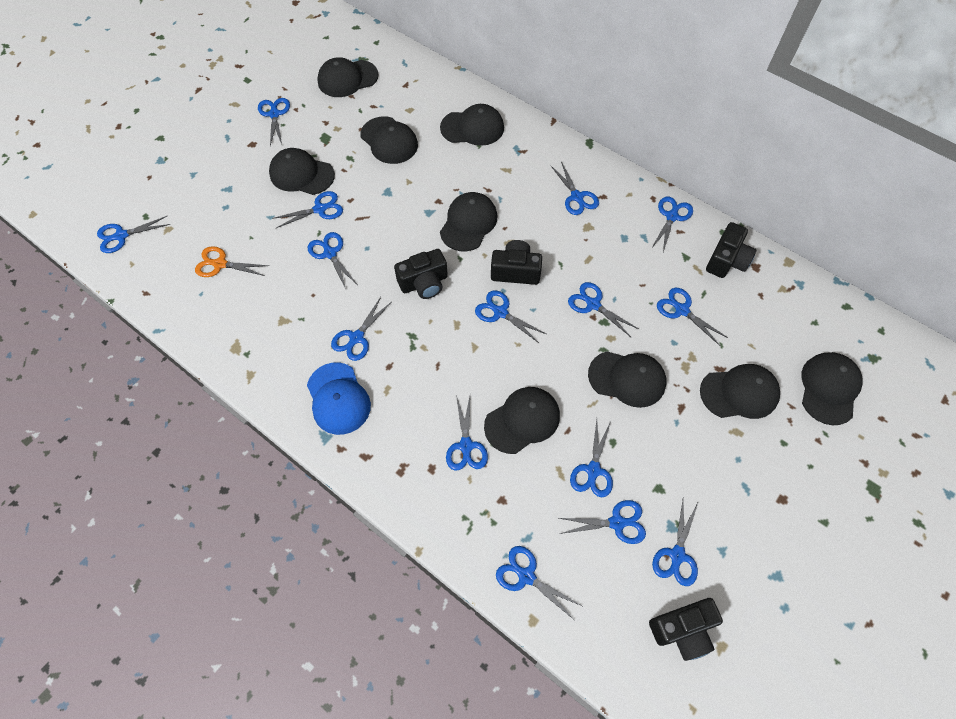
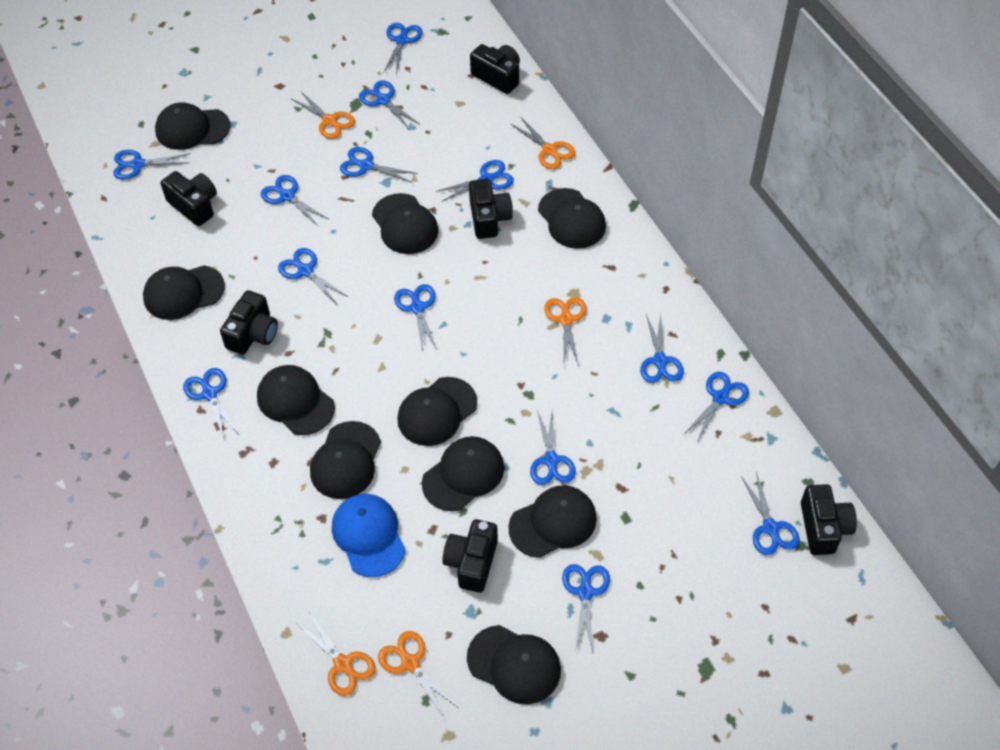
black camera: [394,249,448,299] [491,240,542,285] [649,598,723,661] [706,222,756,278] = 4 -> [161,171,217,226] [220,290,278,355] [442,519,498,593] [469,179,513,239] [470,44,520,94] [801,484,857,555] = 6
black cap: [269,148,335,195] [317,57,379,97] [361,116,418,164] [440,104,504,146] [440,192,497,251] [484,387,560,454] [588,351,666,408] [700,364,780,419] [802,352,863,425] = 9 -> [143,265,225,320] [155,102,230,150] [257,365,335,435] [310,421,381,499] [372,193,438,254] [397,377,477,446] [422,436,504,511] [467,625,561,704] [508,485,597,558] [538,188,606,249] = 10
blue scissors: [97,216,170,253] [258,98,290,146] [272,191,343,228] [308,232,357,289] [331,297,391,361] [446,395,488,471] [475,290,546,343] [496,546,582,619] [551,161,599,215] [559,500,646,544] [568,282,639,337] [570,420,613,498] [651,197,693,252] [652,501,699,586] [657,288,728,346] = 15 -> [113,150,190,180] [183,368,238,439] [261,175,328,227] [278,248,348,304] [340,147,417,183] [359,80,420,130] [384,23,422,74] [394,284,437,352] [436,160,514,201] [530,409,576,485] [562,564,610,653] [640,314,684,383] [683,372,749,442] [741,471,800,555] = 14
orange scissors: [195,246,269,277] = 1 -> [292,92,355,139] [296,612,376,696] [378,631,457,717] [511,117,575,169] [544,297,586,366] = 5

